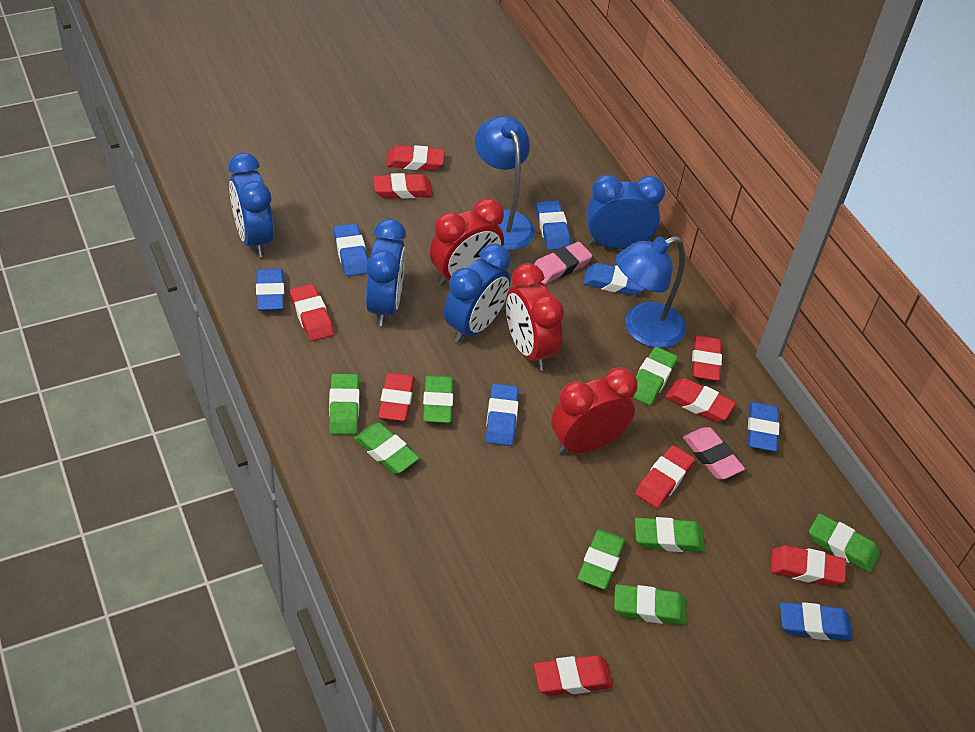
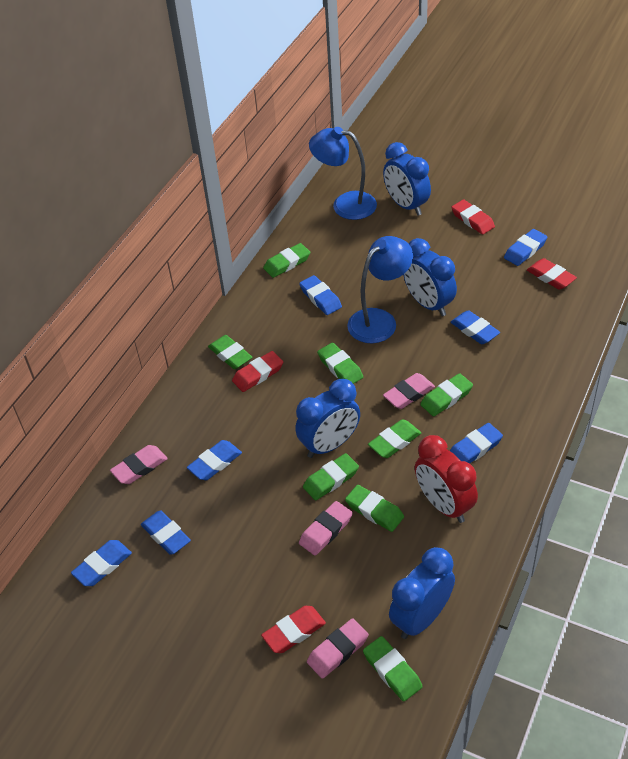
pink eraser: [534,242,592,284] [683,427,745,479] = 2 -> [110,445,168,484] [299,501,353,556] [307,618,369,679] [383,373,435,409] = 4
red clock: [430,198,504,286] [506,263,565,371] [551,367,638,455] = 3 -> [415,435,478,523] = 1
red eraser: [290,284,334,341] [373,173,433,199] [378,373,415,421] [386,145,445,171] [534,655,613,696] [635,445,695,508] [665,378,736,422] [692,335,722,381] [770,545,846,586] = 9 -> [232,351,283,392] [261,606,326,653] [451,200,495,235] [527,258,577,290] = 4

